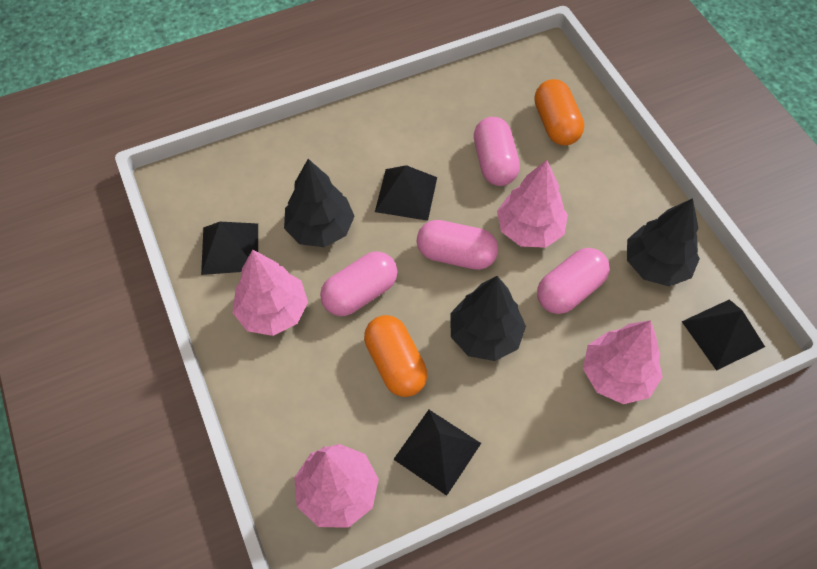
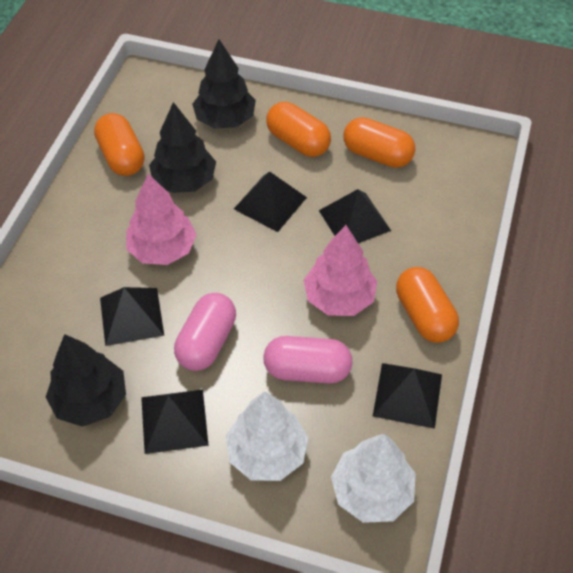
black pyramid: [201,222,258,275] [375,165,437,221] [393,410,481,496] [681,299,765,371] = 4 -> [100,287,164,346] [141,389,209,454] [234,172,307,232] [319,189,391,243] [373,363,442,429] = 5
orange capsule: [364,315,427,397] [534,79,584,146] = 2 -> [94,113,144,176] [266,102,331,157] [343,117,415,168] [396,267,459,343] = 4
pink capsule: [320,251,397,316] [417,220,498,270] [474,117,520,186] [537,248,610,314] = 4 -> [174,293,236,371] [263,336,353,384] = 2
pink tree: [232,250,308,336] [294,444,379,528] [497,160,568,248] [583,320,663,404] = 4 -> [126,173,197,265] [304,225,377,316] = 2
white tree: none = 0 -> [226,391,308,481] [331,434,416,523] = 2

